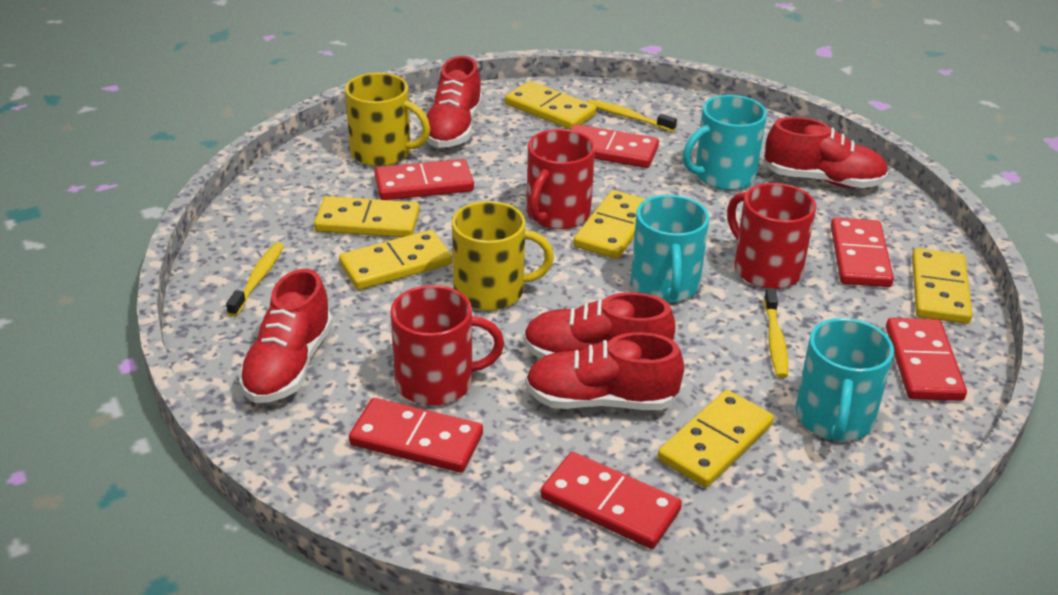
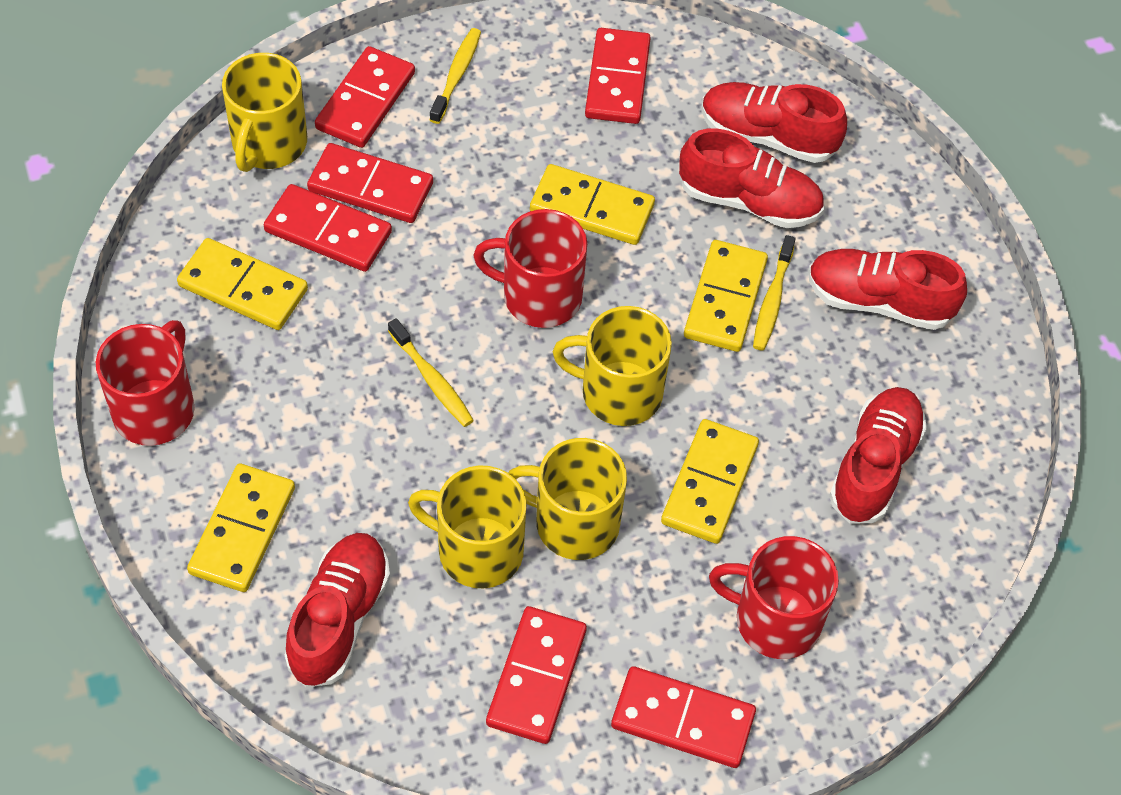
turquoise mug: [631,195,709,303] [683,95,767,190] [796,318,894,441] = 3 -> none = 0
yellow domino: [314,196,420,237] [339,230,452,290] [505,81,597,130] [573,190,646,259] [658,390,774,487] [912,248,973,324] = 6 -> [177,238,308,330] [187,463,295,592] [530,164,655,245] [661,419,759,544] [684,240,768,352] = 5
yellow mug: [345,73,430,166] [452,201,554,311] = 2 -> [222,53,307,172] [408,465,527,588] [509,438,627,560] [553,306,672,426] = 4

